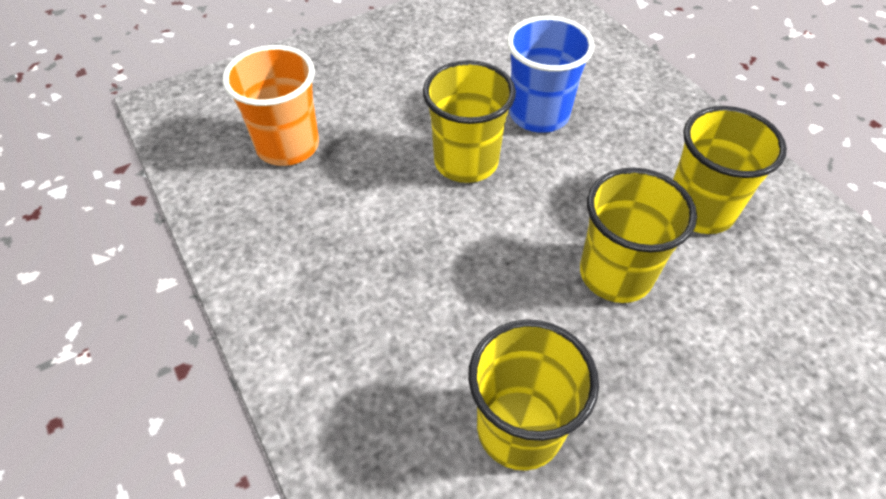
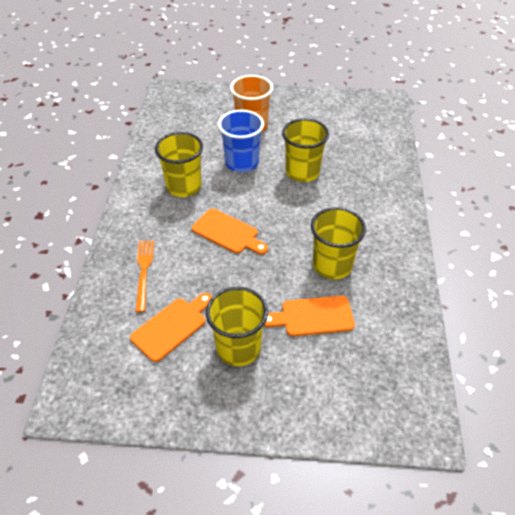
orange cutting board: none = 0 -> [130,293,212,362] [192,209,268,254] [264,296,355,336] = 3
orange fork: none = 0 -> [135,241,154,312] = 1

